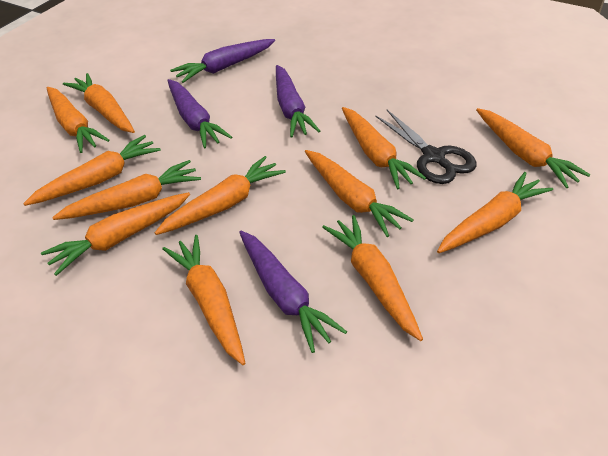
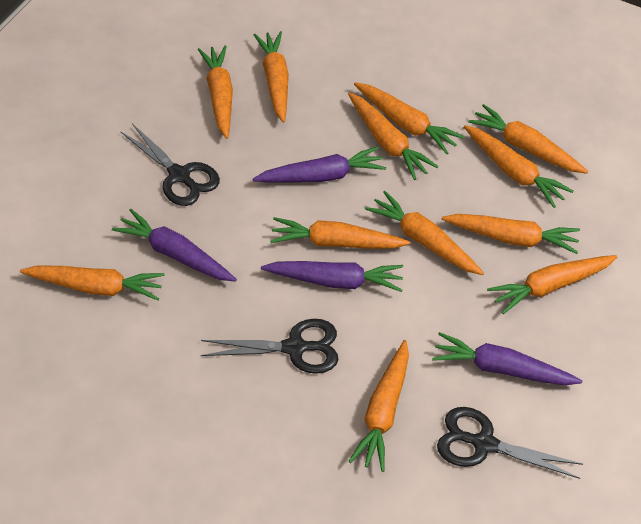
black scissors: [375,110,477,184] = 1 -> [121,123,220,206] [201,319,339,374] [437,407,583,479] = 3

